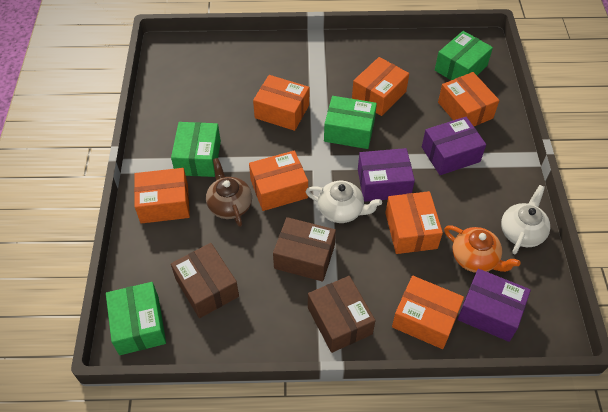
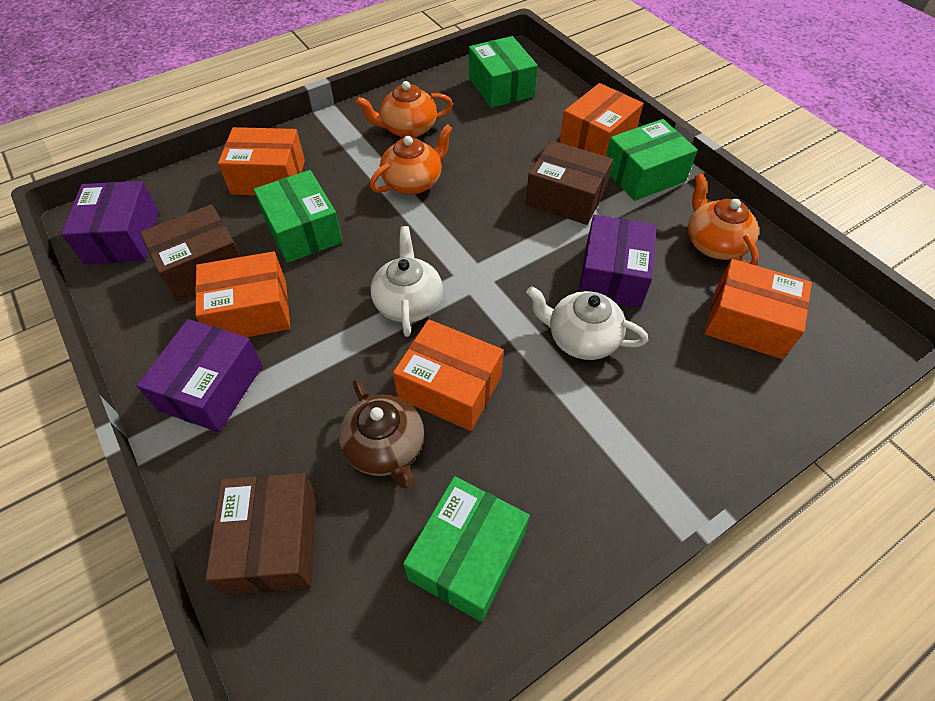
orange box: [134,168,190,224] [249,151,308,211] [253,75,309,131] [352,57,409,116] [385,191,443,254] [392,276,464,349] [438,72,499,126] = 7 -> [195,251,290,337] [218,127,305,195] [393,319,504,431] [560,83,644,156] [704,259,812,359] = 5
orange teapot: [444,226,520,273] = 1 -> [356,81,453,138] [370,124,453,194] [688,174,759,265] = 3

